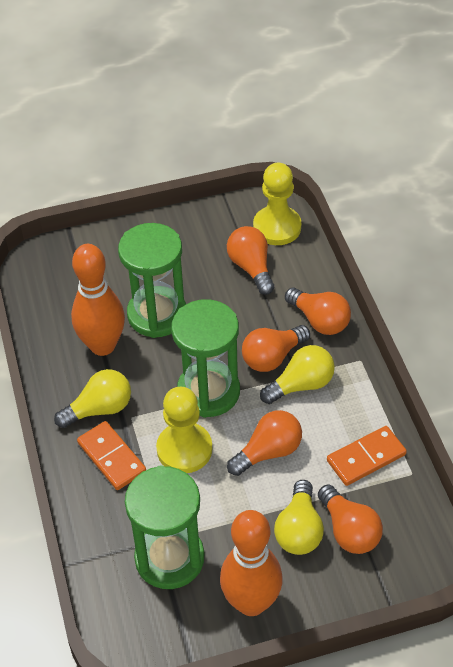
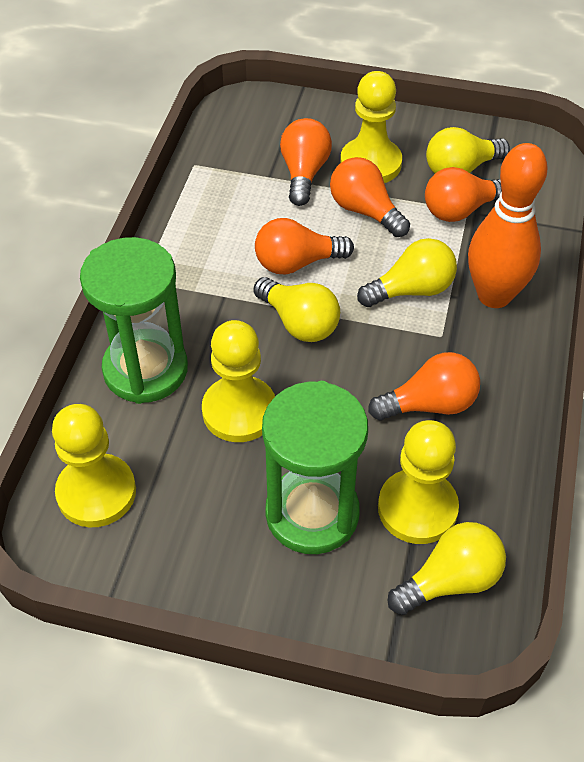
green hourglass: [118,223,186,338] [125,465,204,589] [171,299,240,418] = 3 -> [80,237,188,404] [262,381,368,554] = 2
orange bowling pin: [71,244,125,356] [220,510,283,616] = 2 -> [468,143,548,308] = 1
orange domino: [77,421,146,490] [327,426,407,486] = 2 -> none = 0
yellow light bulb: [54,369,131,428] [260,345,335,404] [274,480,324,555] = 3 -> [253,277,340,342] [357,238,457,307] [387,522,506,615] [426,127,510,174] = 4
yellow pawn: [156,387,212,473] [253,163,301,245] = 2 -> [52,404,136,527] [202,320,275,442] [340,71,402,183] [378,420,459,544] = 4

